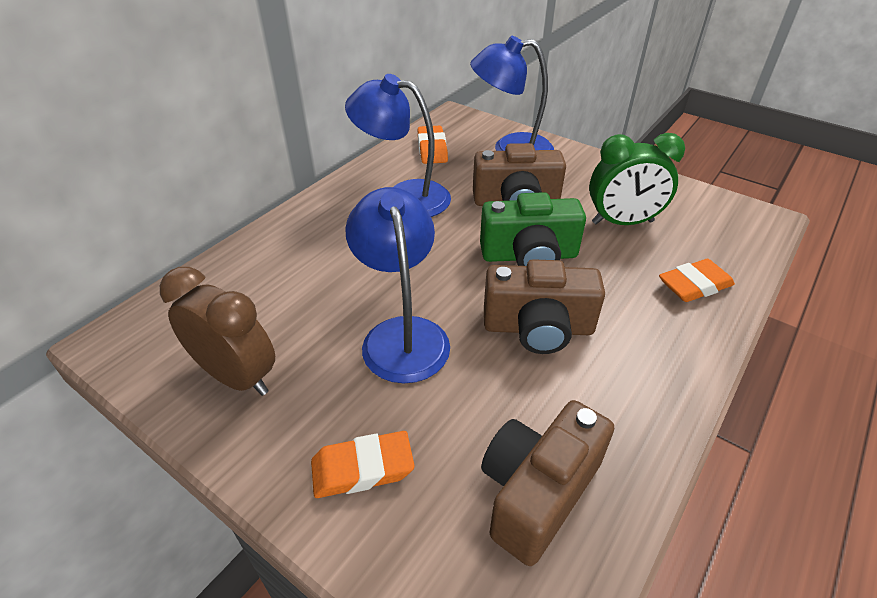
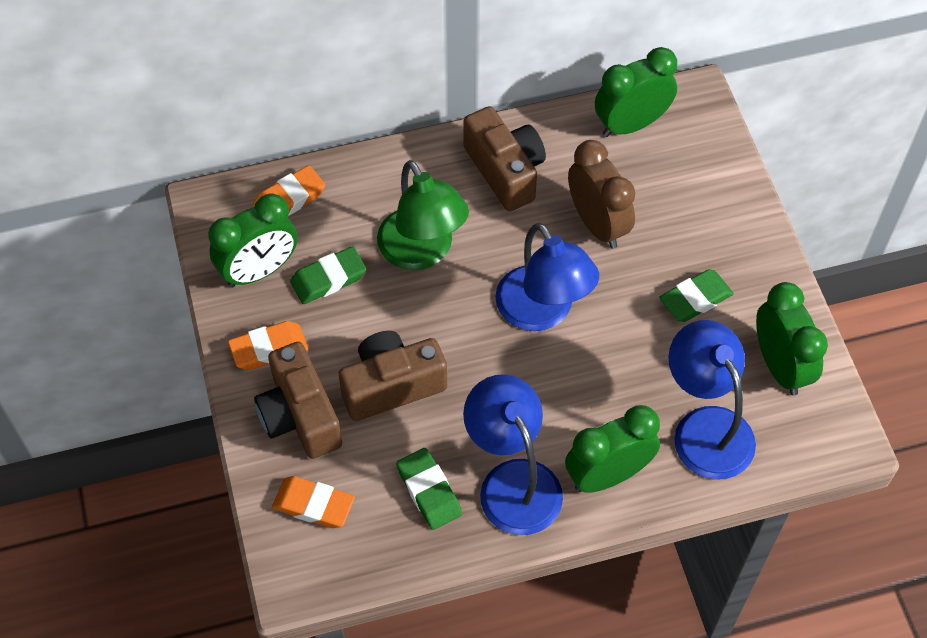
green camera: [480,192,586,266] = 1 -> none = 0
green clock: [589,133,685,225] = 1 -> [208,193,298,287] [565,405,660,493] [595,47,677,137] [756,282,828,396] = 4
green eraser: none = 0 -> [290,247,366,304] [396,448,462,530] [659,269,734,322] = 3
green lamp: none = 0 -> [377,160,469,270] = 1

